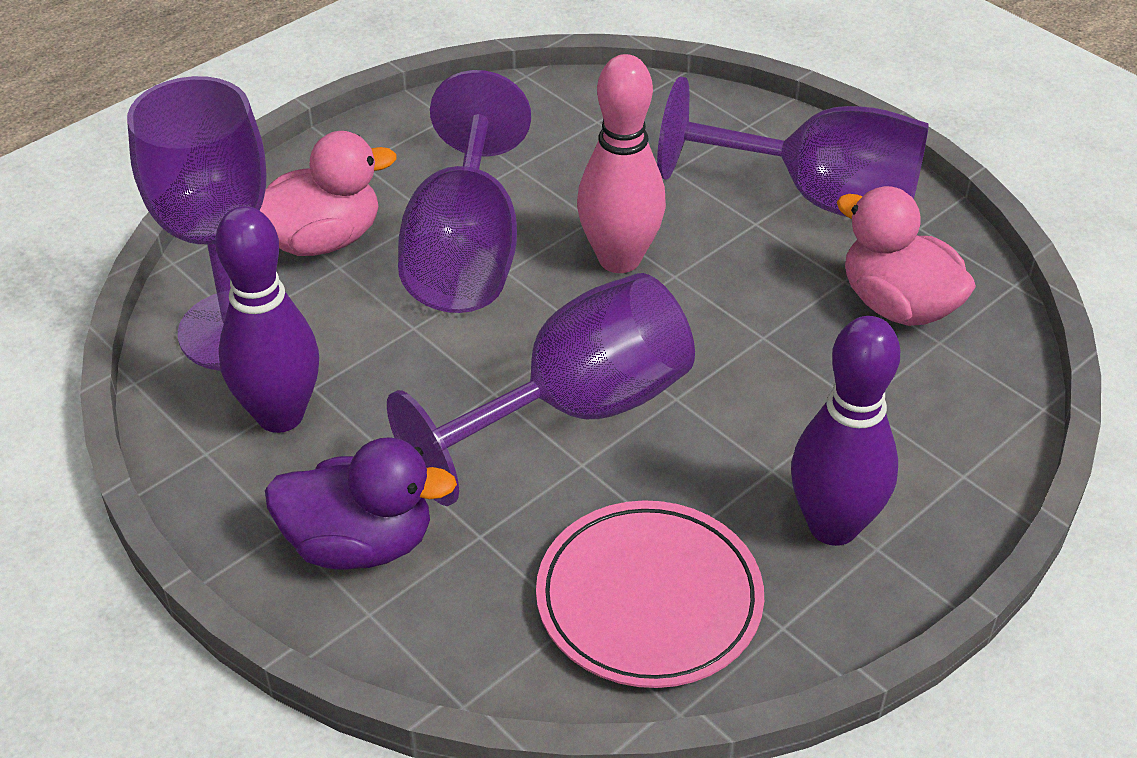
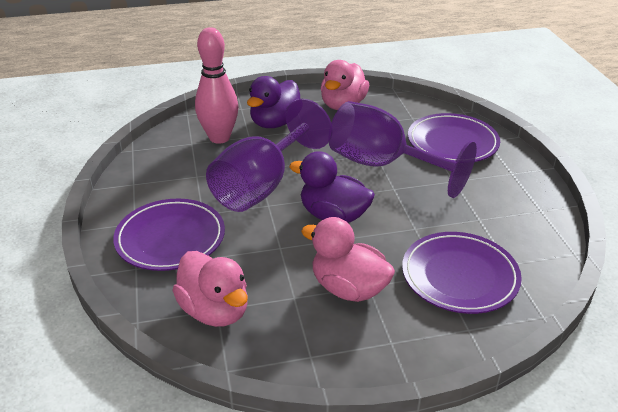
pink duck: [260,131,396,256] [837,186,976,326] = 2 -> [172,251,248,327] [301,217,395,302] [321,60,369,110] = 3
pink plate: [536,500,764,688] = 1 -> none = 0
purple bowling pin: [215,206,319,433] [791,316,900,546] = 2 -> none = 0
purple duck: [265,437,457,570] = 1 -> [247,76,300,128] [289,151,375,223] = 2
purple goblet: [127,76,266,371] [387,273,695,506] [398,70,531,313] [657,77,929,217] = 4 -> [206,99,331,212] [328,101,477,198] = 2
purple plate: none = 0 -> [113,199,225,271] [402,232,522,314] [408,113,500,162] = 3

